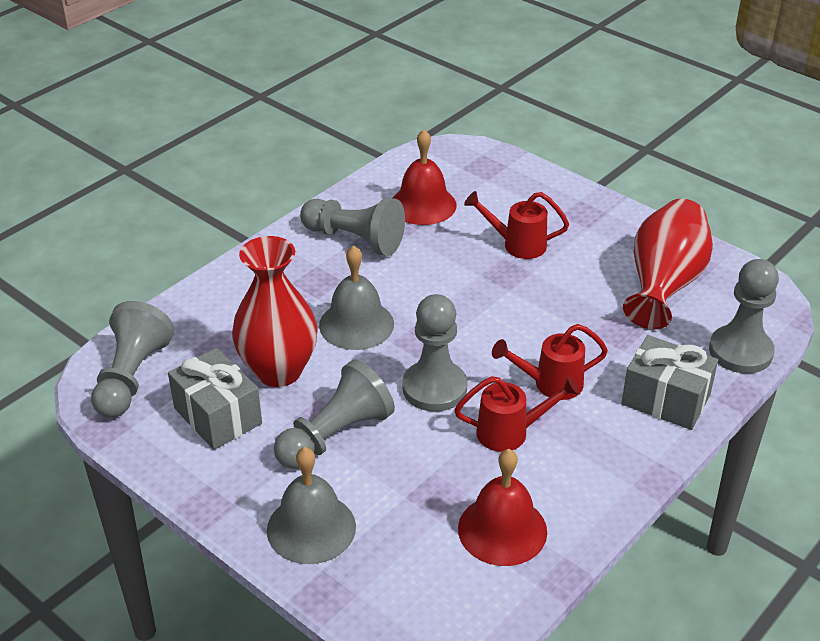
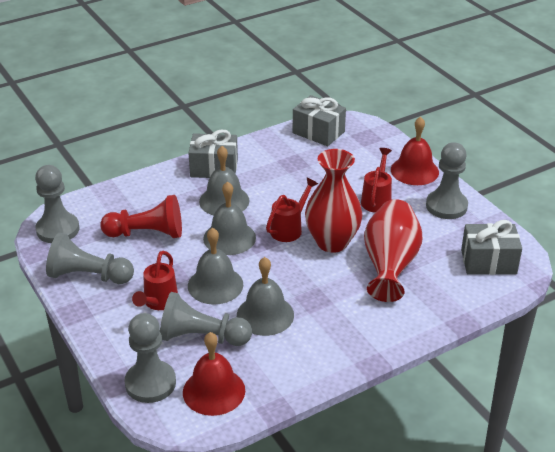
grey bell: [267,447,356,564] [319,245,394,350] = 2 -> [188,228,243,305] [199,146,250,215] [203,181,256,255] [237,257,294,336] = 4
grey gift: [168,348,262,450] [621,335,718,430] = 2 -> [189,130,238,178] [293,95,346,146] [461,220,522,275] = 3
red pawn: none = 0 -> [100,195,182,238] = 1

